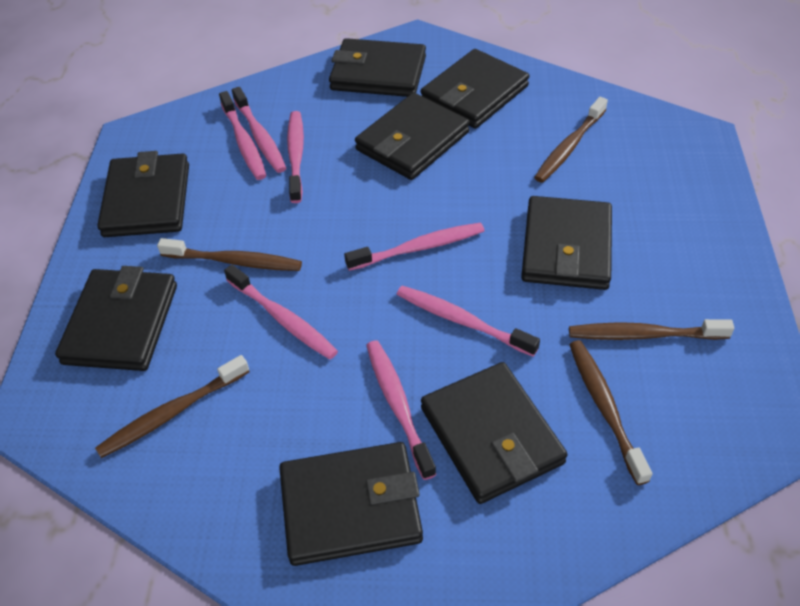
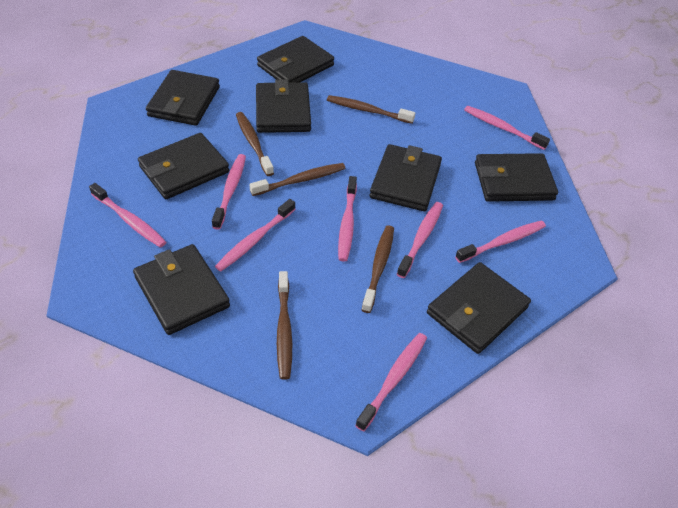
pink toothbrush: [219,91,266,180] [224,265,338,360] [232,87,286,173] [287,111,304,203] [344,222,484,271] [366,340,436,480] [397,286,540,357] = 7 -> [89,183,166,248] [212,154,246,230] [215,199,296,271] [338,176,357,262] [355,333,427,431] [397,202,443,278] [455,220,546,263] [464,106,550,150] = 8

